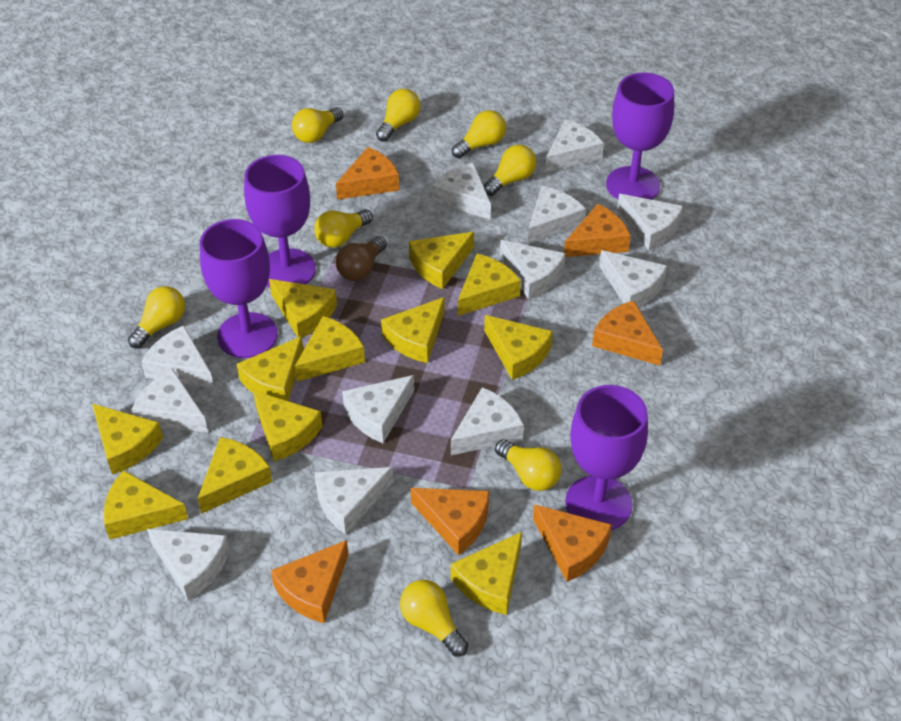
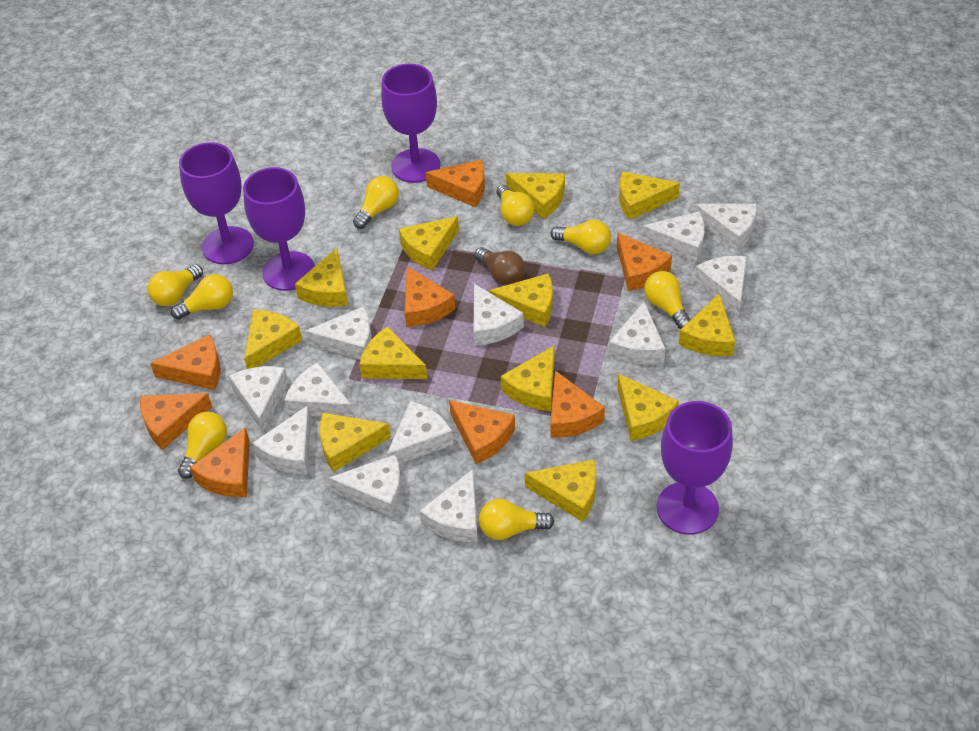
orange cheese: [271,540,349,623] [336,147,399,200] [411,488,489,555] [533,504,612,582] [564,204,631,257] [592,300,663,365] = 6 -> [140,393,212,450] [150,335,221,390] [190,427,250,497] [405,267,455,327] [426,159,485,208] [449,400,515,464] [550,370,605,438] [617,232,672,291] = 8

